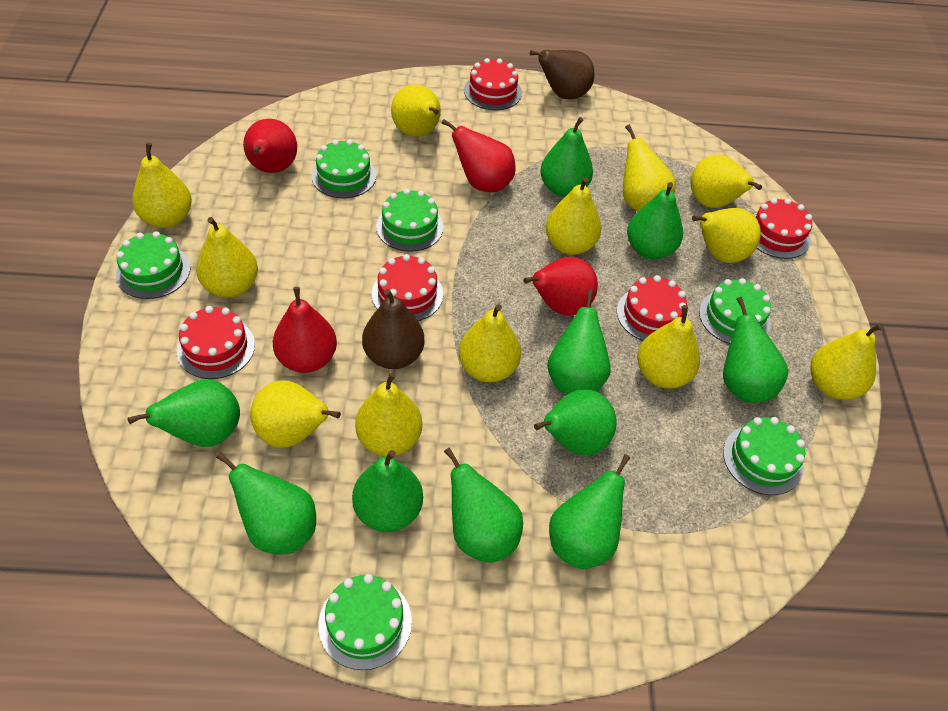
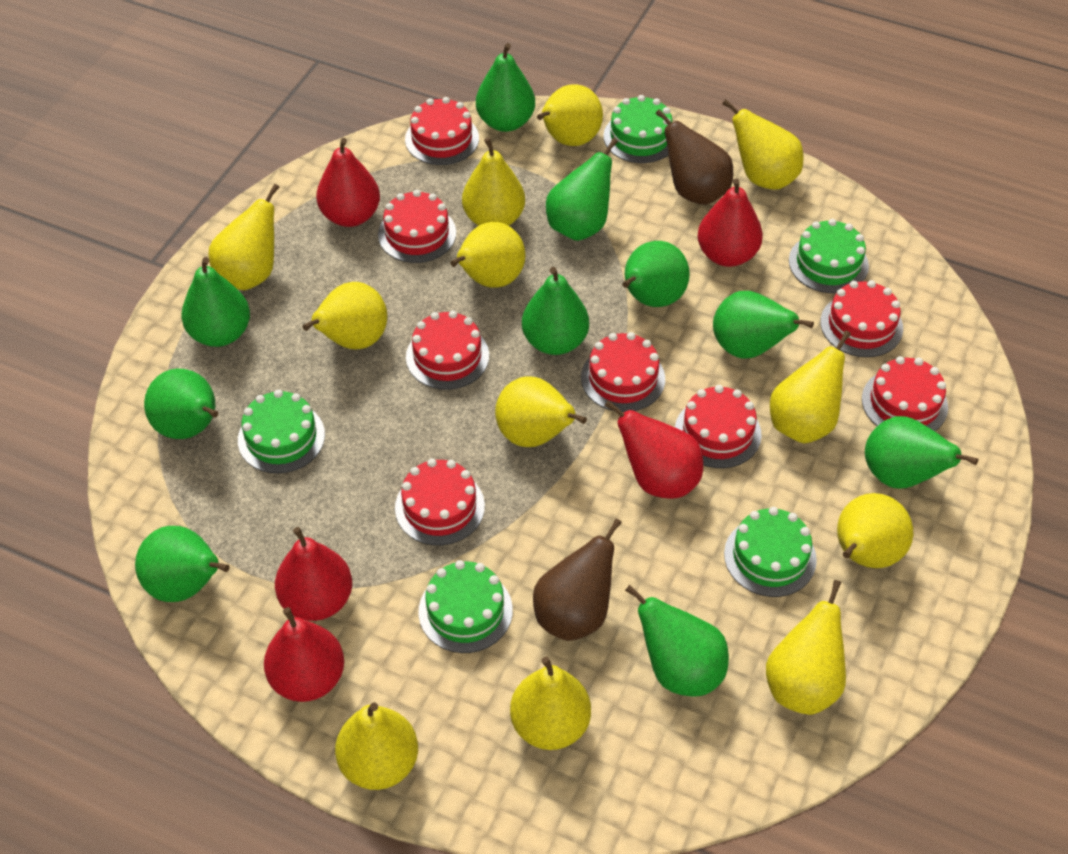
green cake: [116,231,191,299] [311,139,377,198] [318,574,412,670] [376,189,444,252] [699,278,771,344] [723,417,805,495] = 6 -> [238,390,325,473] [419,560,513,653] [603,95,672,163] [724,507,817,597] [789,219,869,293] = 5
red cake: [177,306,255,379] [372,254,443,321] [464,58,522,110] [617,275,688,341] [753,198,812,259] = 5 -> [378,190,456,263] [395,459,485,545] [405,97,479,165] [406,310,489,390] [581,332,665,412] [675,385,762,468] [820,280,903,357] [862,356,948,431] = 8
red pear: [243,119,297,173] [273,287,337,373] [441,119,516,192] [523,257,598,316] = 4 -> [264,607,344,702] [275,527,352,621] [316,138,380,227] [605,401,703,499] [697,179,763,267] = 5

